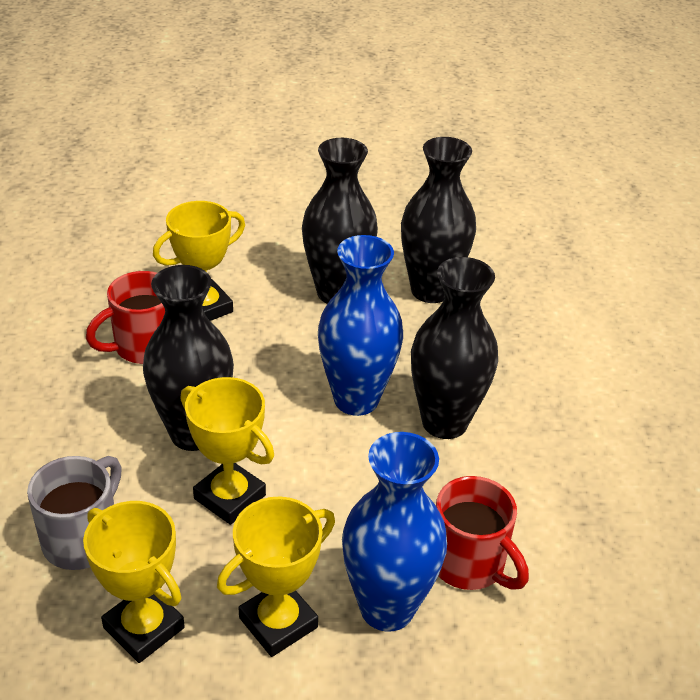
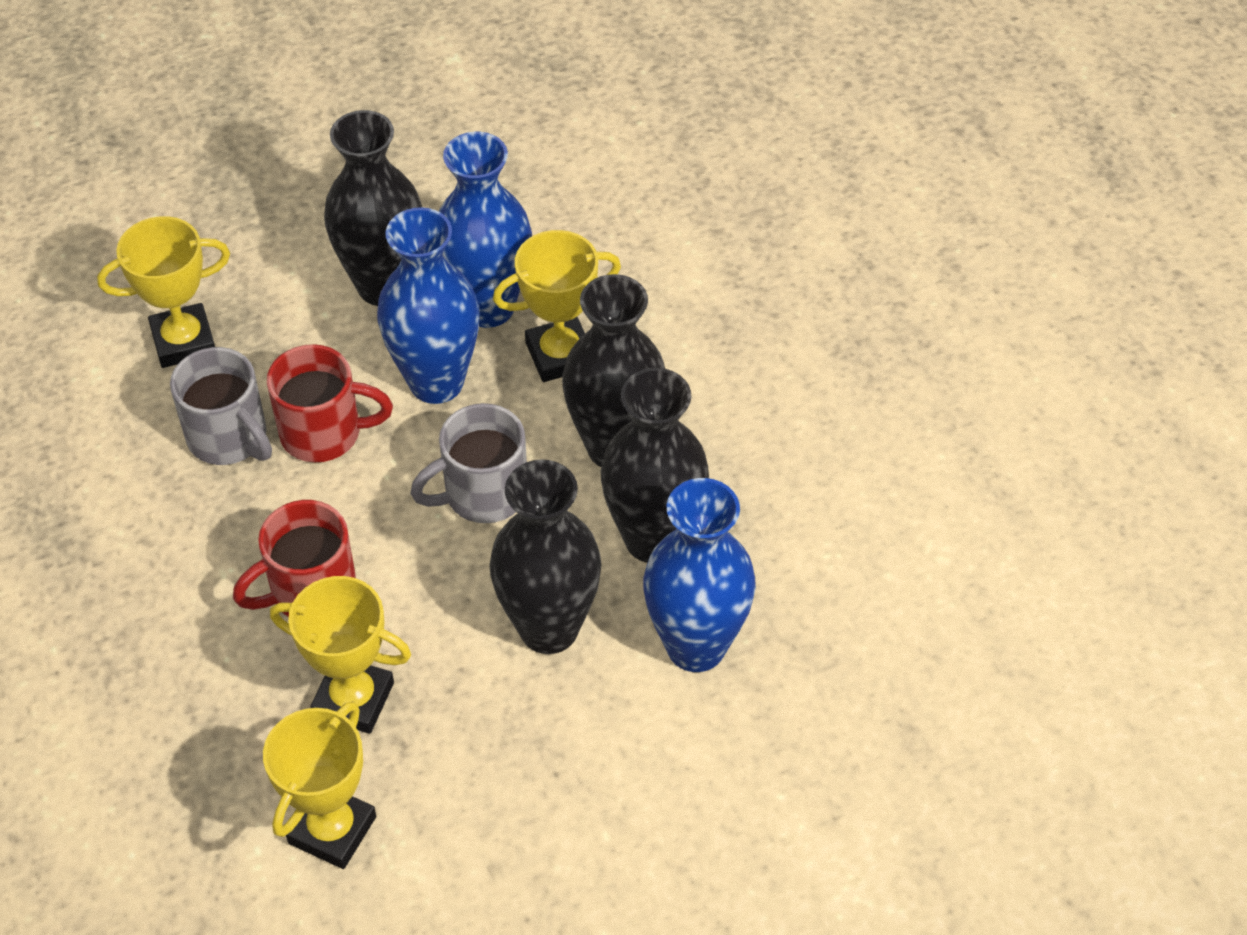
blue vase: [318,235,403,416] [342,432,447,632] = 2 -> [377,207,480,404] [438,132,532,328] [643,478,756,672] = 3
grey mug: [27,456,122,570] = 1 -> [170,347,272,465] [410,403,527,523] = 2

